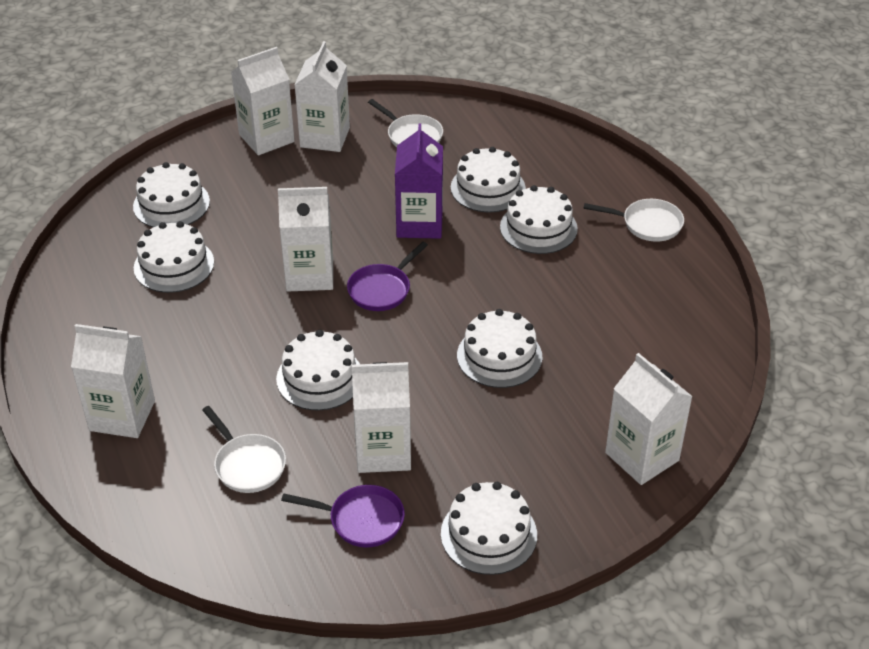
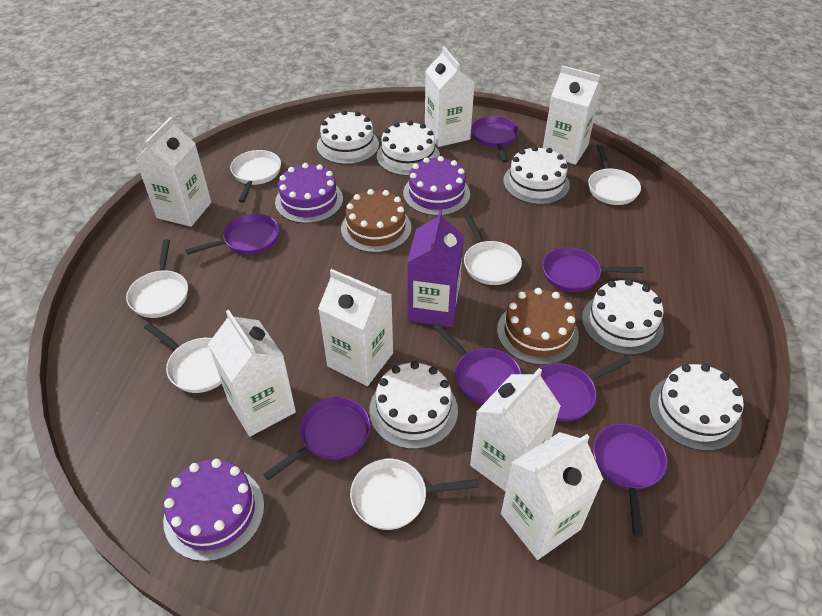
brown cake: none = 0 -> [341,189,412,253] [497,288,579,365] = 2
purple cake: none = 0 -> [163,459,264,562] [275,163,343,223] [403,156,470,216] = 3
purple pan: [281,485,405,547] [347,241,428,311] = 2 -> [185,213,279,255] [263,397,371,480] [433,323,522,404] [471,116,519,163] [533,356,631,422] [542,247,644,292] [593,423,668,537] = 7
white cake: [133,162,210,227] [134,221,214,293] [276,330,360,411] [441,482,537,575] [451,147,526,213] [457,309,542,388] [500,185,578,254] = 7 -> [317,110,379,164] [369,361,458,449] [377,120,440,176] [503,146,570,204] [582,279,664,355] [649,364,744,451] = 6
white carton: [71,324,155,438] [231,47,295,155] [278,187,333,292] [294,41,350,152] [352,362,411,473] [605,353,693,485] = 6 -> [136,117,211,227] [208,310,296,437] [318,269,393,386] [425,46,475,147] [470,368,561,492] [501,432,603,560] [543,65,601,165] = 7
white pan: [202,406,286,493] [368,99,443,147] [583,199,684,242] = 3 -> [126,239,188,318] [144,323,222,393] [230,150,281,203] [350,459,478,530] [464,214,522,285] [588,144,641,205] = 6

